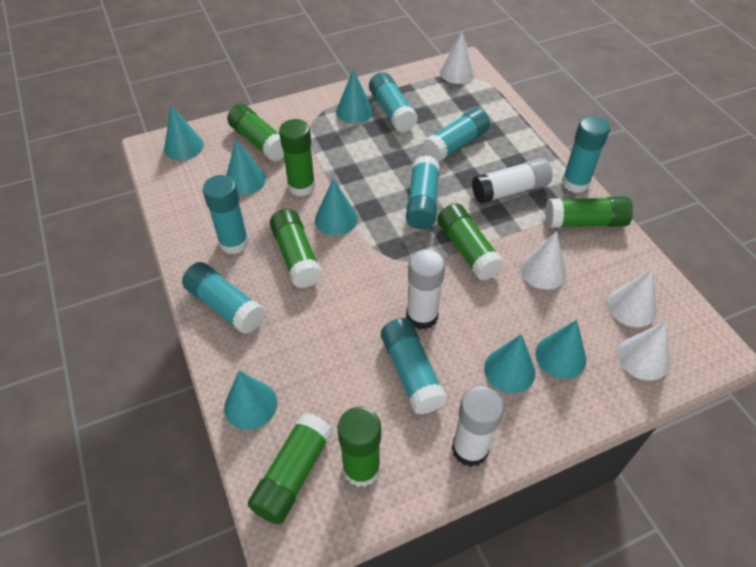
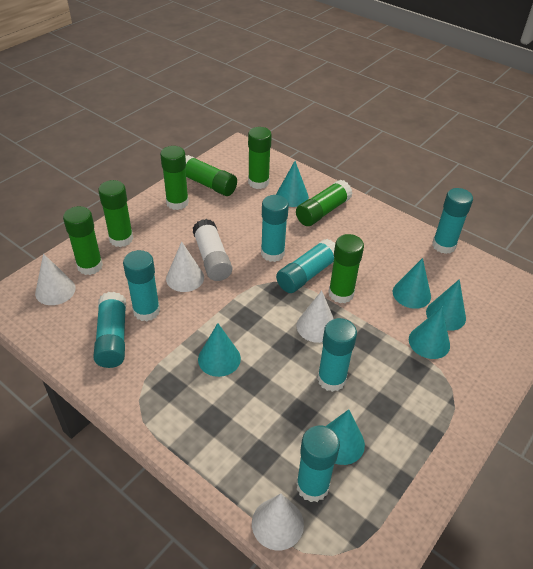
turquoise cone: [164,105,204,160] [224,371,277,430] [226,139,266,195] [315,178,358,236] [336,69,373,123] [484,334,535,393] [535,320,586,379] = 7 -> [198,323,241,377] [276,161,309,207] [326,409,365,465] [393,258,431,309] [409,307,450,359] [426,279,466,331] = 6
white glue stick: [406,249,445,330] [452,386,504,467] [472,158,553,204] = 3 -> [192,219,232,281] = 1

